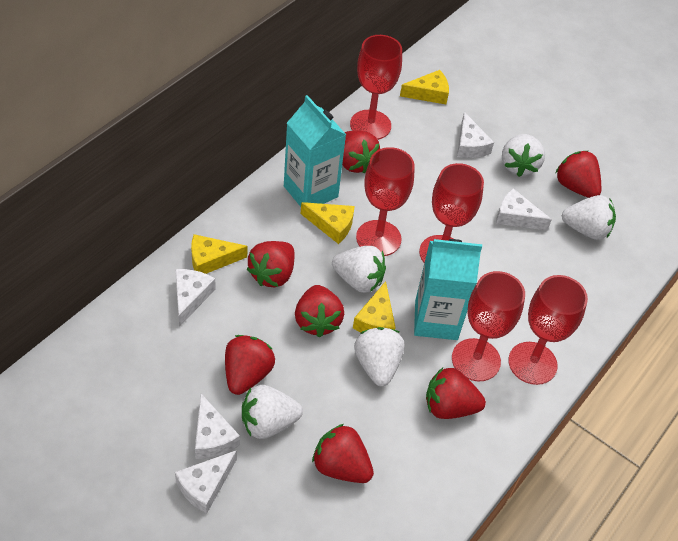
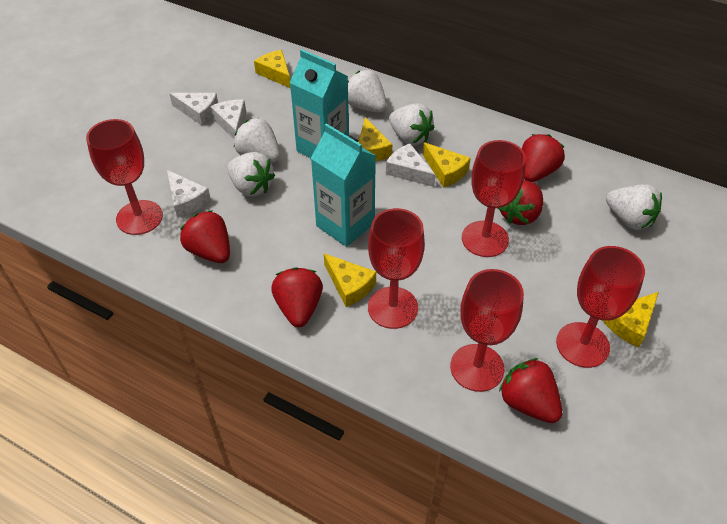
red strawberry: [225,335,275,395] [247,241,295,287] [295,285,344,338] [312,424,374,483] [342,130,380,173] [426,368,486,419] [556,151,601,198] = 7 -> [180,210,230,263] [271,267,323,327] [498,180,543,225] [499,358,562,423] [522,134,565,182] = 5
white cheese: [175,269,216,327] [175,450,237,514] [195,394,240,459] [457,112,494,158] [496,188,552,231] = 5 -> [167,170,211,218] [169,93,218,126] [210,100,246,139] [386,143,435,187] = 4
yellow cheese: [191,234,247,274] [301,202,354,244] [353,281,396,332] [400,70,449,104] = 4 -> [254,50,290,88] [324,253,376,307] [358,117,392,161] [423,142,471,188] [602,292,659,348] = 5

